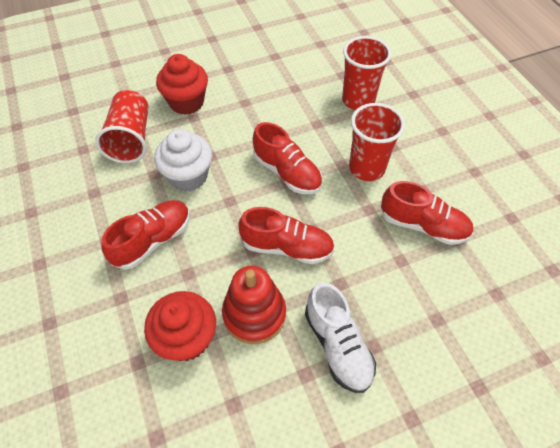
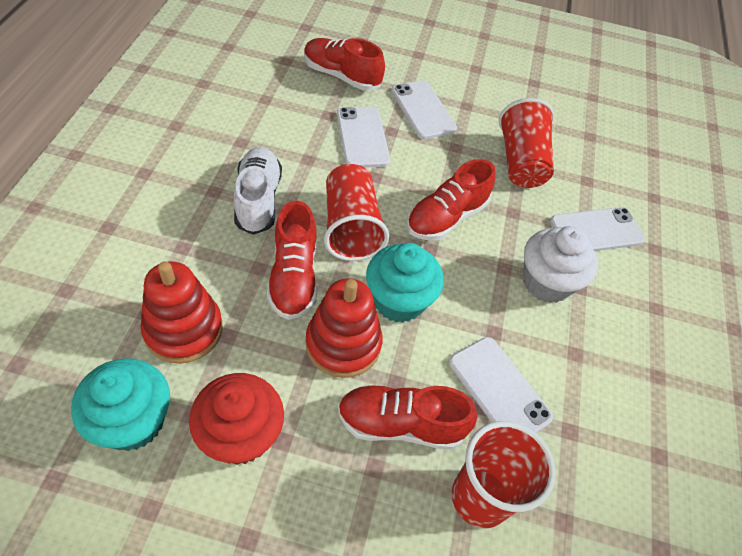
red cupcake: [144,291,216,361] [156,54,208,115] = 2 -> [189,373,284,465] = 1
red stacking toy: [222,266,286,344] = 1 -> [140,261,223,364] [306,278,383,378] = 2
turquoise cupcake: none = 0 -> [71,358,170,451] [366,243,444,323] = 2
white phone: none = 0 -> [337,107,390,167] [391,80,457,139] [449,337,553,433] [550,207,645,251] = 4

